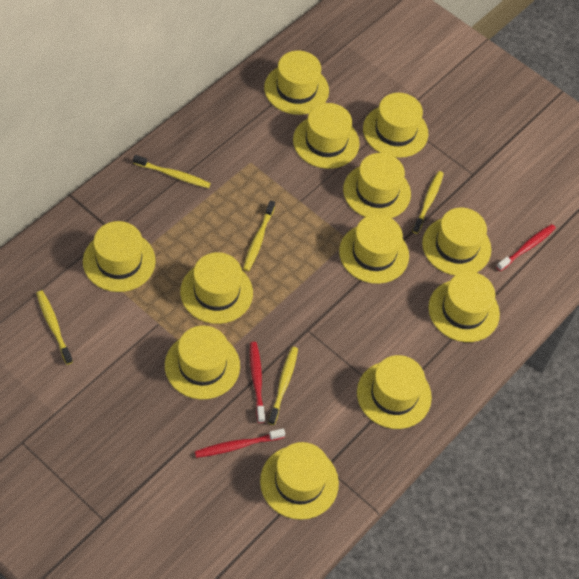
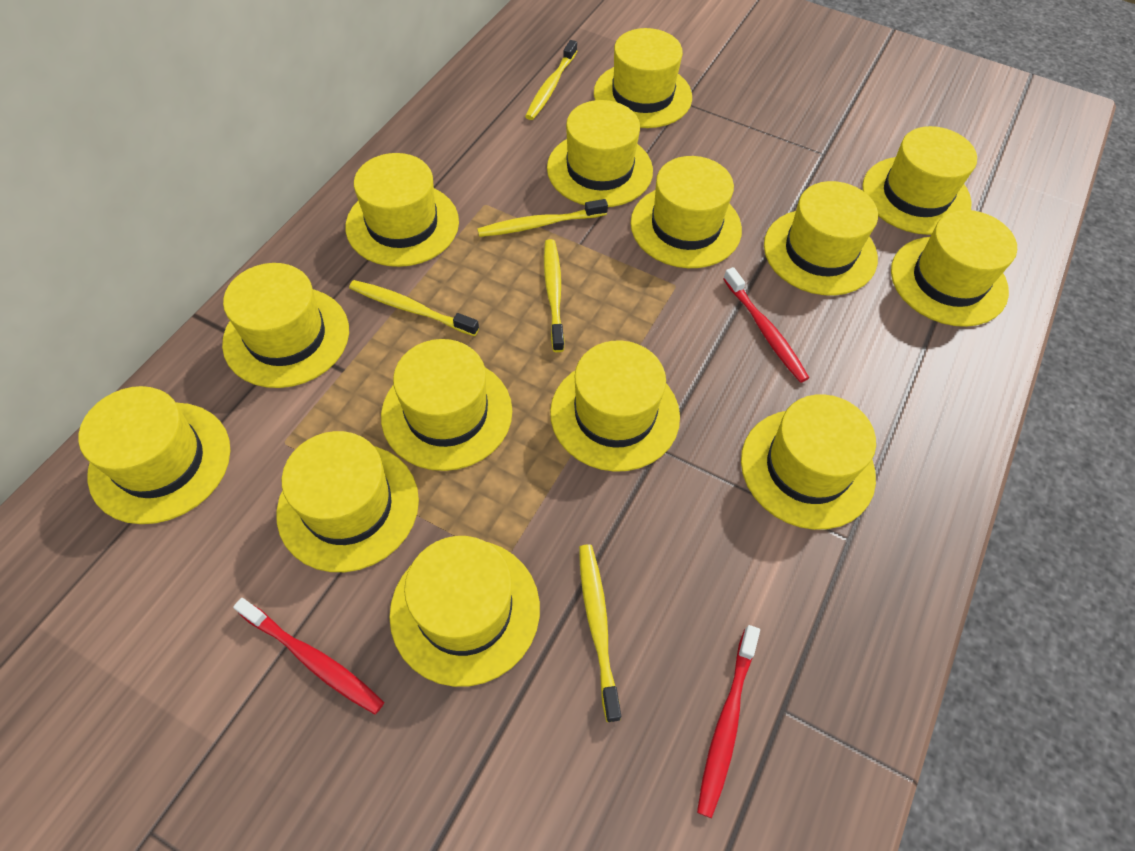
yellow hat: [83,221,156,292] [165,325,240,399] [180,252,253,324] [260,442,339,520] [264,51,329,115] [293,103,360,169] [339,214,409,284] [343,153,411,218] [357,355,432,429] [363,93,428,158] [422,208,491,276] [428,272,500,342] = 12 -> [78,386,230,524] [222,263,349,388] [276,431,419,572] [346,153,459,267] [381,339,512,471] [389,536,540,687] [547,100,653,207] [550,340,680,472] [594,28,692,128] [631,156,742,268] [741,394,876,530] [764,181,878,296] [862,126,977,235] [891,210,1017,327] = 14

